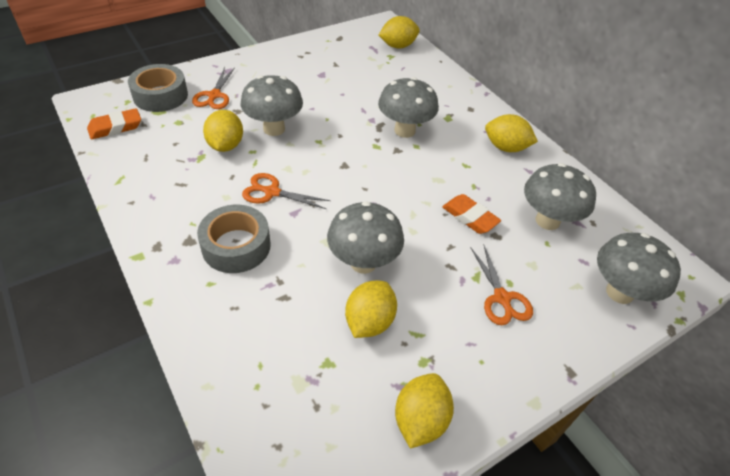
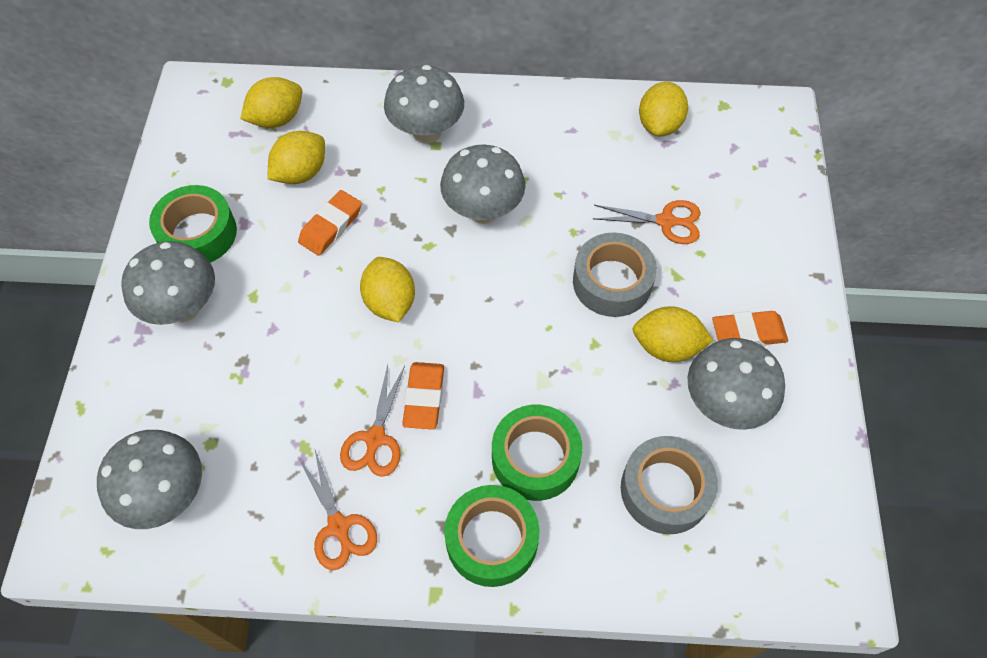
green tape: none = 0 -> [149,185,237,262] [444,485,540,587] [492,405,583,501] = 3
orange eraser: [87,108,141,139] [442,194,501,234] = 2 -> [298,190,362,256] [402,362,444,430] [712,311,788,346] = 3

